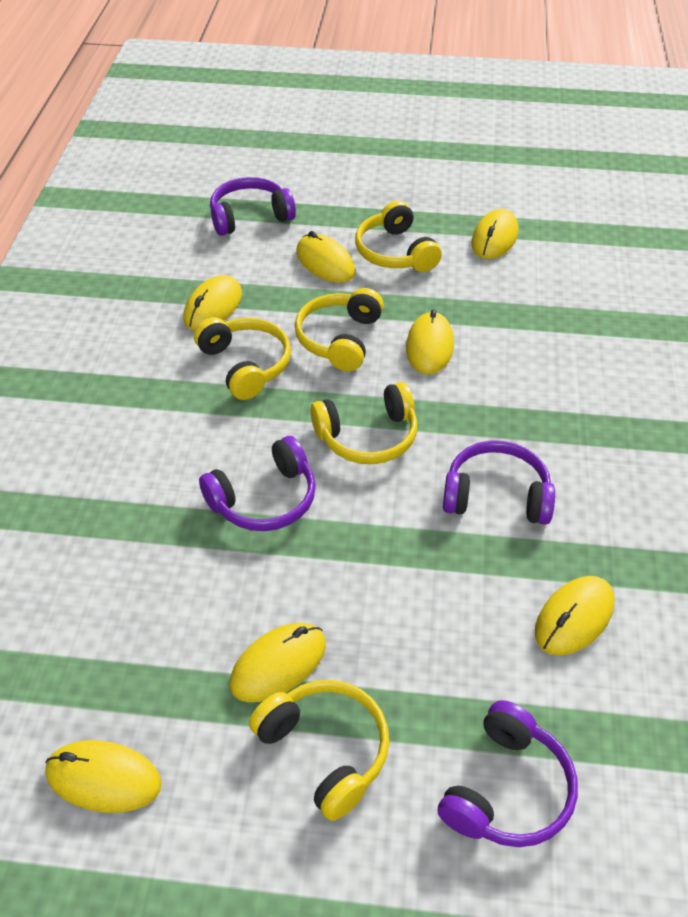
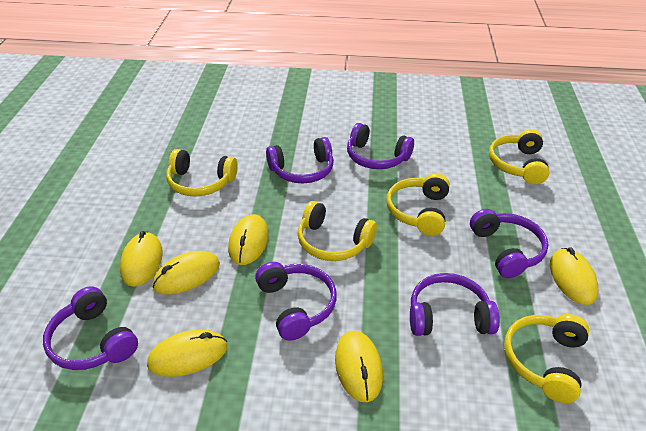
purple headphones: [199,436,316,531] [210,177,296,236] [438,700,578,847] [443,441,555,525] = 4 -> [43,286,138,370] [255,262,337,341] [266,137,334,183] [347,123,414,169] [410,273,500,336] [470,209,549,278] = 6
yellow mouse: [45,740,162,813] [183,275,242,330] [230,623,326,702] [296,231,355,283] [406,309,454,375] [471,209,518,259] [535,576,615,656] = 7 -> [120,231,163,287] [147,329,227,377] [152,251,220,295] [228,214,269,265] [335,331,383,402] [550,248,598,305] = 6

